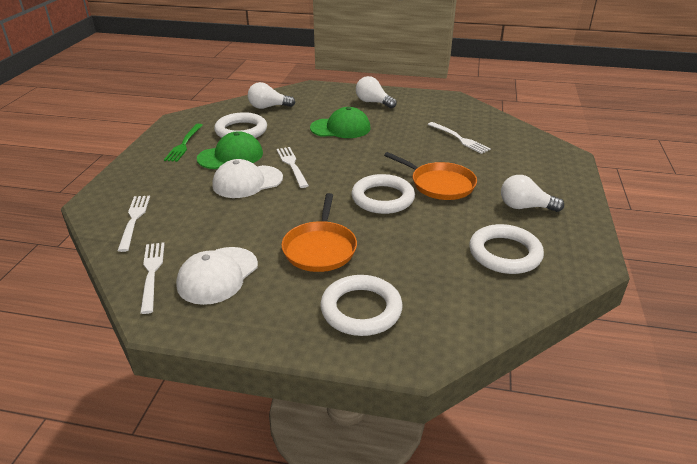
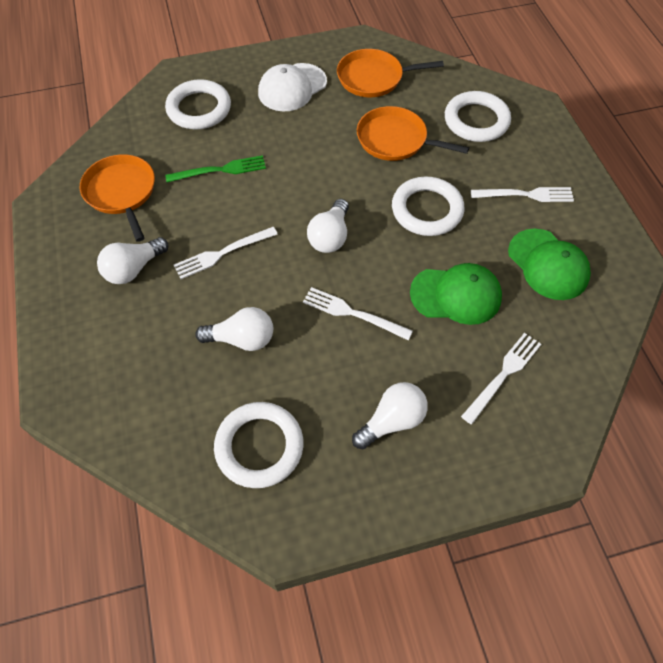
orange pan: [281,193,357,272] [384,152,477,200] = 2 -> [80,154,155,242] [337,49,444,97] [357,106,469,161] = 3
white cap: [176,247,258,305] [212,159,283,198] = 2 -> [258,63,327,112] = 1
white light bulb: [248,82,295,109] [356,76,397,108] [501,175,564,212] = 3 -> [97,237,168,284] [195,307,273,351] [307,199,349,253] [352,382,428,449] = 4

